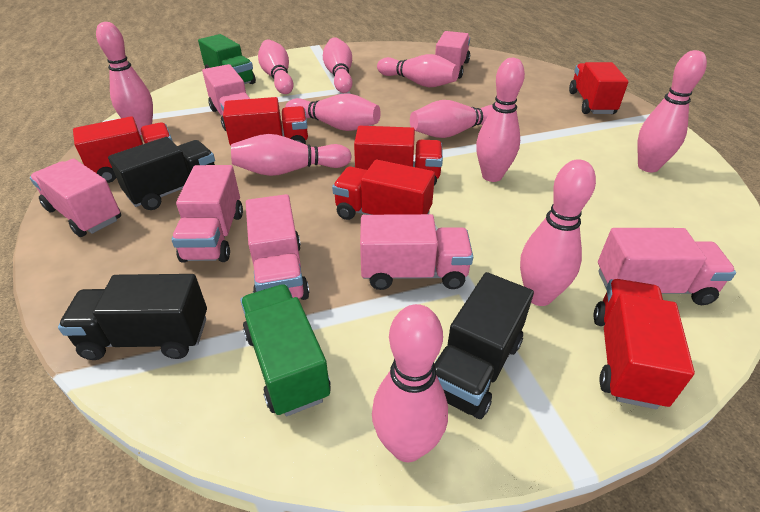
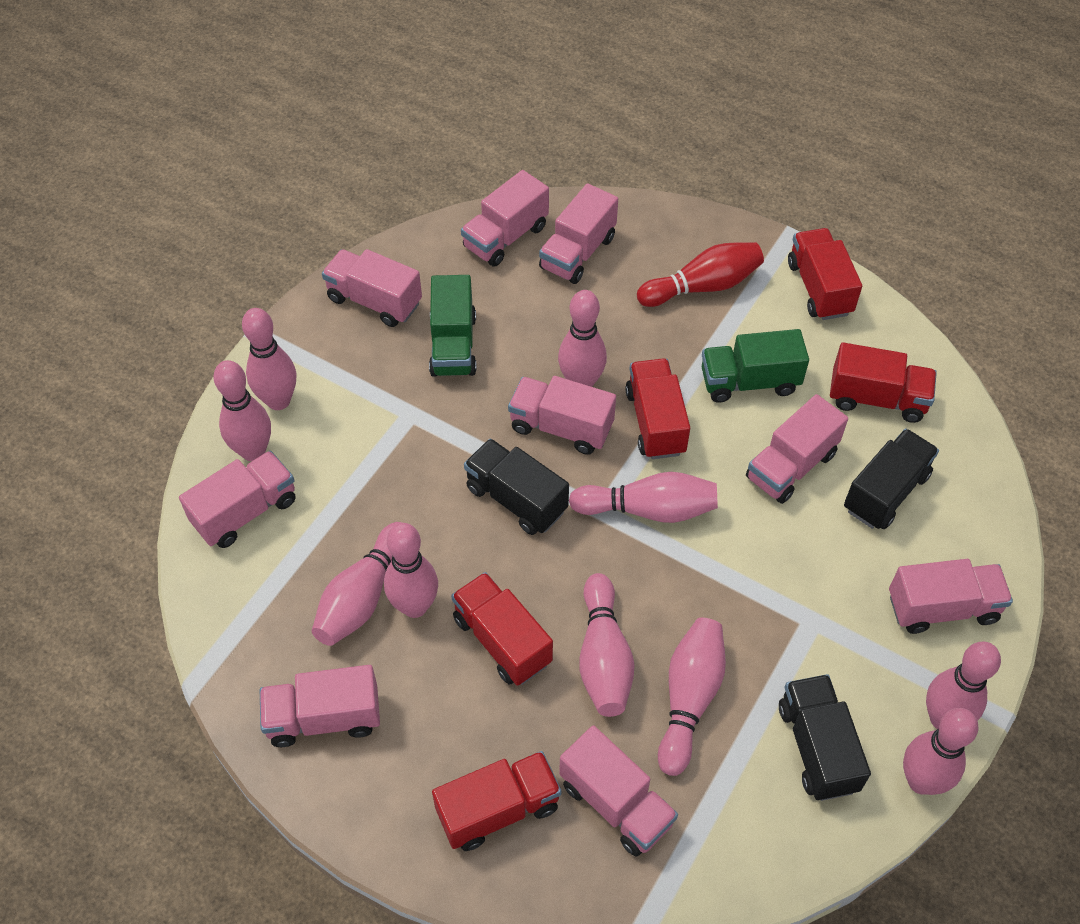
pink bowling pin: [96,22,153,135] [231,134,352,176] [258,39,294,94] [285,93,381,131] [323,37,353,93] [372,304,448,462] [377,54,459,87] [410,100,492,138] [476,58,525,182] [520,159,596,306] [637,50,707,172] = 11 -> [213,360,271,461] [242,308,296,410] [312,522,402,646] [384,523,438,618] [558,290,607,387] [569,472,718,523] [579,573,635,717] [658,618,726,776] [903,708,979,795] [926,642,1001,729] = 10
pink truck: [30,159,121,237] [171,165,243,263] [202,64,250,131] [246,194,310,300] [360,214,473,290] [435,31,470,79] [598,228,736,305] = 7 -> [179,451,296,548] [260,665,380,747] [322,249,422,327] [461,170,549,267] [508,376,616,455] [539,183,618,284] [559,725,678,857] [746,394,848,504] [889,559,1013,634] = 9
red bowling pin: none = 0 -> [637,242,764,307] = 1
red truck: [73,116,173,183] [223,97,308,146] [332,160,435,220] [354,126,443,186] [569,62,629,114] [594,279,695,409] = 6 -> [432,751,561,851] [451,572,553,686] [625,359,690,459] [788,228,862,320] [830,342,937,423] = 5

